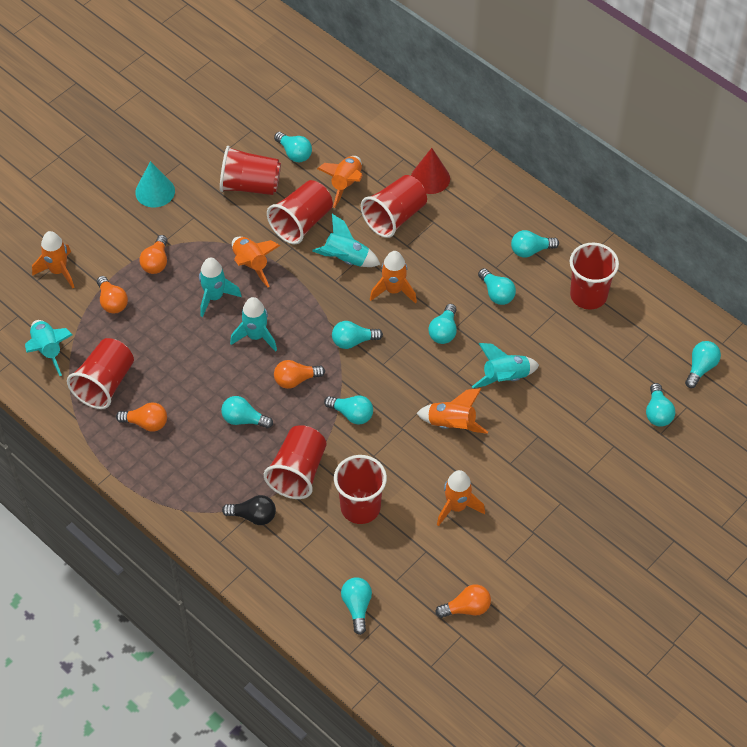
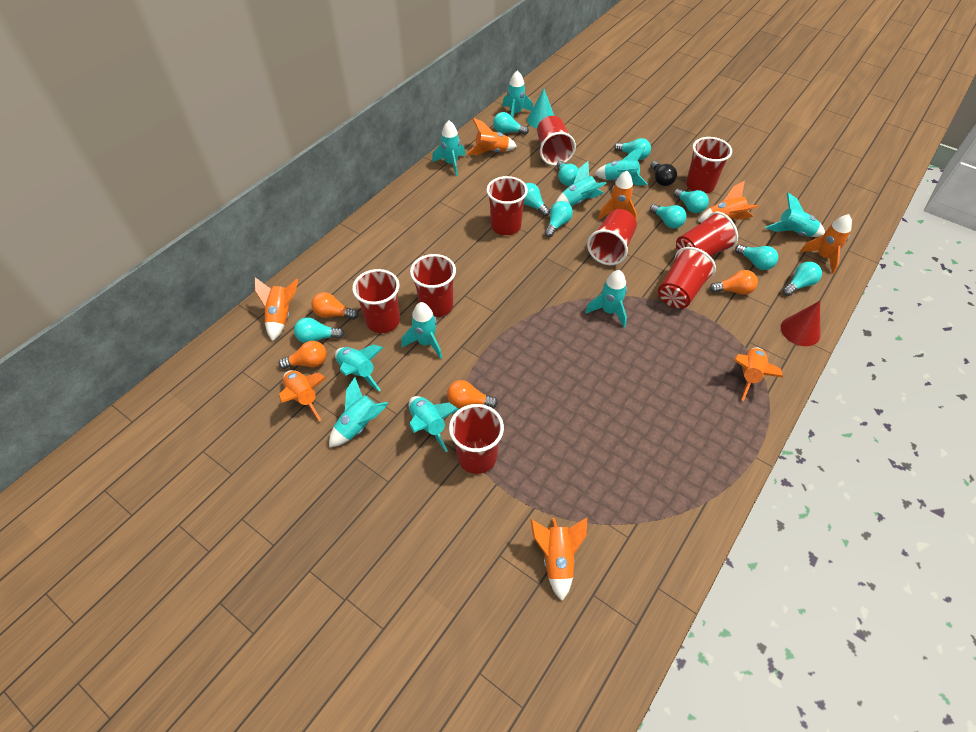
orange light bulb: [97,276,128,313] [116,403,167,432] [139,235,168,274] [274,360,325,389] [435,584,491,618] = 5 -> [278,341,327,369] [312,292,358,320] [447,380,498,408] [709,270,758,295] = 4
orange rocket: [32,231,74,288] [232,237,280,287] [317,156,363,208] [370,251,417,304] [417,388,488,434] [437,470,485,526] = 6 -> [255,277,298,341] [279,370,326,421] [466,118,517,155] [531,517,587,601] [598,171,637,220] [698,181,759,223] [734,347,783,401] [800,214,852,274] = 8
red cup: [67,338,134,409] [220,146,281,195] [264,426,326,499] [267,180,333,244] [334,455,387,524] [361,175,427,238] [570,243,619,309] = 7 -> [352,269,400,333] [410,254,456,317] [449,404,504,474] [486,176,528,235] [537,116,576,166] [587,209,637,265] [658,247,716,309] [676,212,738,256] [686,137,732,193] = 9
turquoise rocket: [25,320,73,376] [199,258,242,317] [230,297,277,352] [312,214,381,267] [472,343,539,388] = 5 -> [329,377,388,447] [335,344,383,391] [401,302,442,359] [409,396,459,452] [432,120,465,176] [502,70,533,118] [555,161,607,206] [585,270,627,328] [594,147,648,185] [765,193,825,237] = 10

